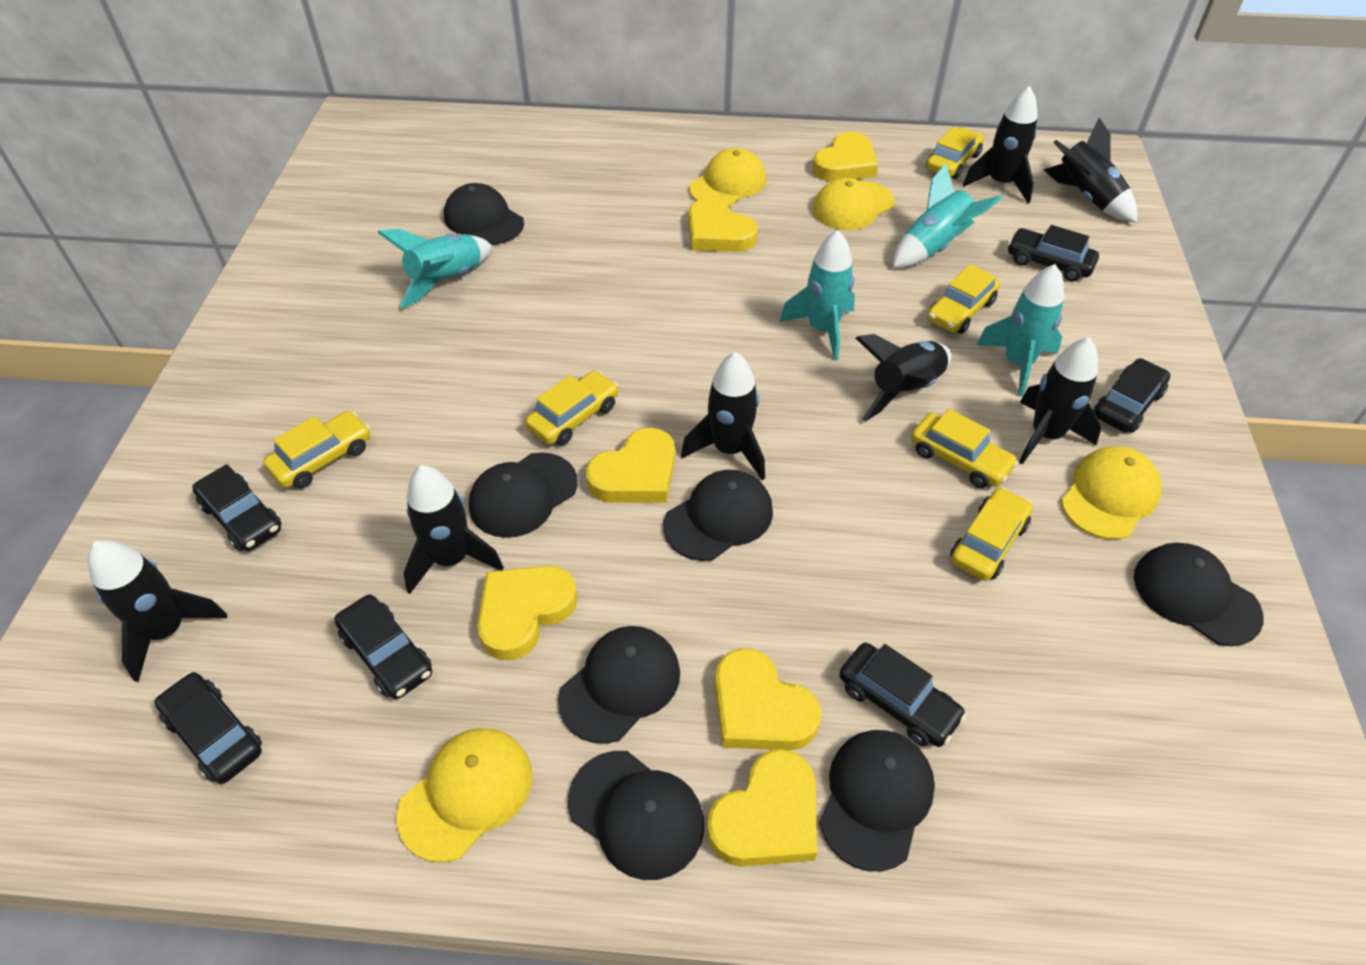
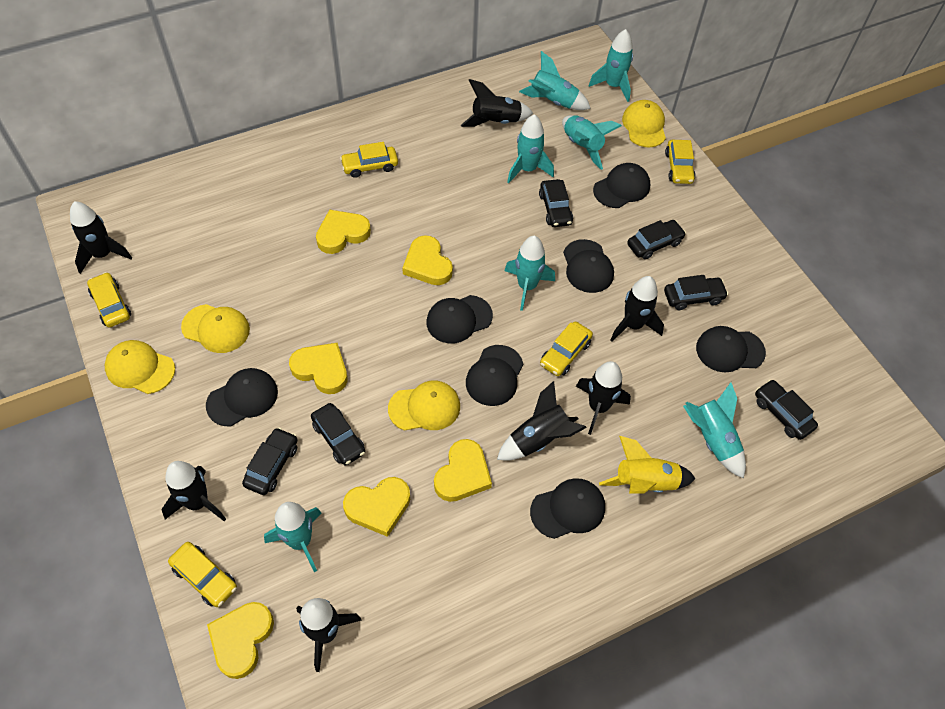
turquoise rocket: [377,229,492,308] [779,230,855,361] [893,163,1002,268] [976,264,1064,397] = 4 -> [264,502,322,572] [505,236,555,311] [507,114,554,183] [519,51,591,110] [562,115,622,170] [589,29,633,102] [683,382,746,479] = 7
yellow car: [263,411,370,489] [525,370,619,445] [911,409,1018,488] [926,127,984,179] [927,264,1000,334] [950,487,1033,581] = 6 -> [87,272,131,327] [168,542,237,607] [340,142,398,178] [540,322,593,376] [665,140,696,184] = 5
yellow rocket: none = 0 -> [599,436,696,493] = 1

